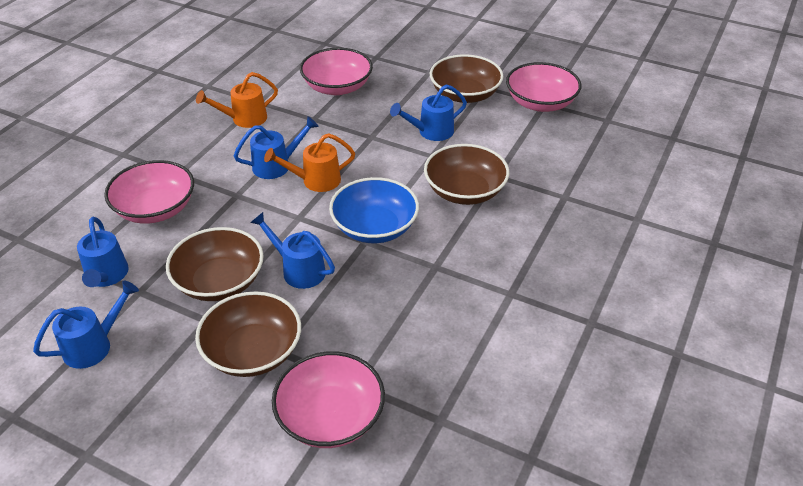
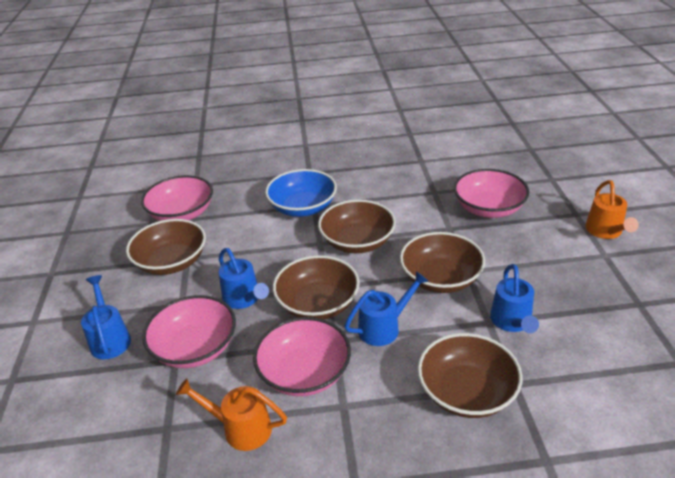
blue watering can: [33,280,139,369] [77,217,129,287] [234,117,319,179] [250,212,335,289] [390,84,467,141] = 5 -> [81,275,131,359] [219,248,269,309] [344,271,428,346] [490,264,539,333] = 4
brown bowl: [166,227,264,301] [195,291,301,377] [424,144,509,205] [430,54,503,103] = 4 -> [126,219,206,275] [273,255,360,320] [318,199,396,253] [400,232,485,293] [418,333,523,418] = 5

